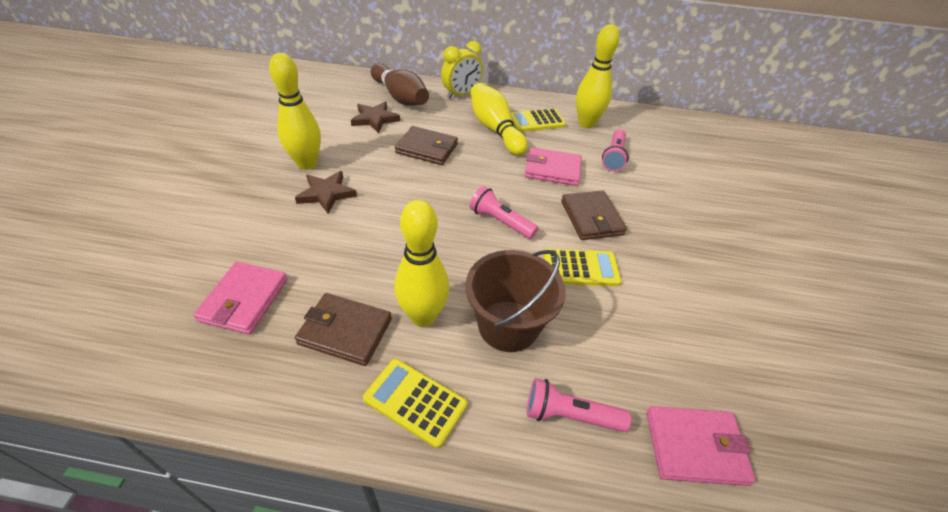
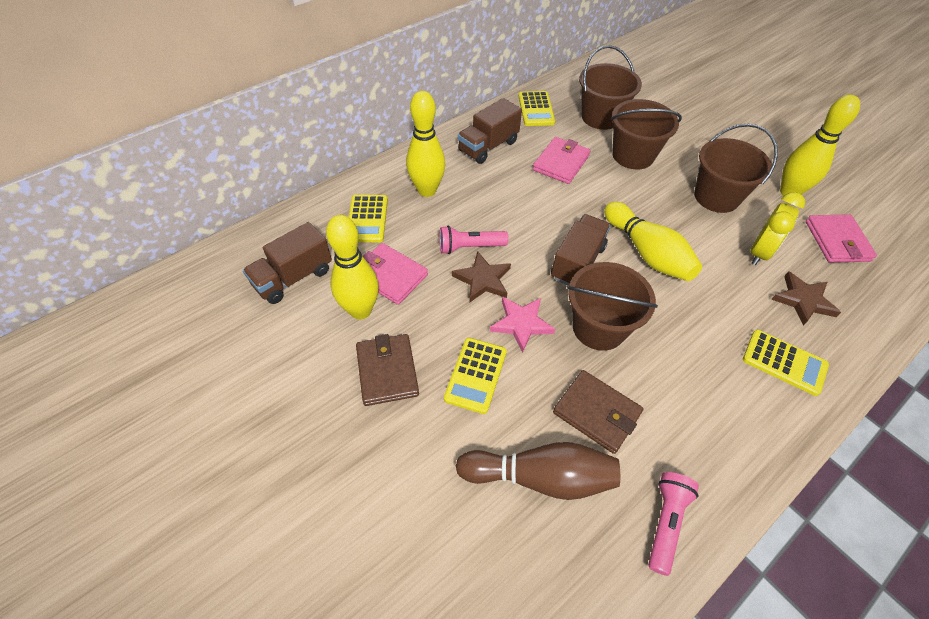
brown bucket: [466,250,566,352] = 1 -> [567,262,658,351] [579,45,642,130] [611,99,682,169] [694,124,778,213] = 4
brown truck: none = 0 -> [243,222,332,304] [458,98,522,164] [551,214,611,286] = 3
brown wallet: [295,293,392,366] [395,126,458,165] [561,191,627,240] = 3 -> [356,334,419,406] [553,370,644,454] = 2
pink flashlight: [470,186,538,239] [527,378,631,432] [602,129,628,171] = 3 -> [439,226,509,254] [648,472,699,576] = 2
pink star: none = 0 -> [490,296,555,353] = 1
yellow calculator: [363,359,467,448] [510,108,566,132] [544,249,621,286] = 3 -> [349,195,388,242] [444,338,507,414] [518,91,555,126] [743,330,829,396] = 4

